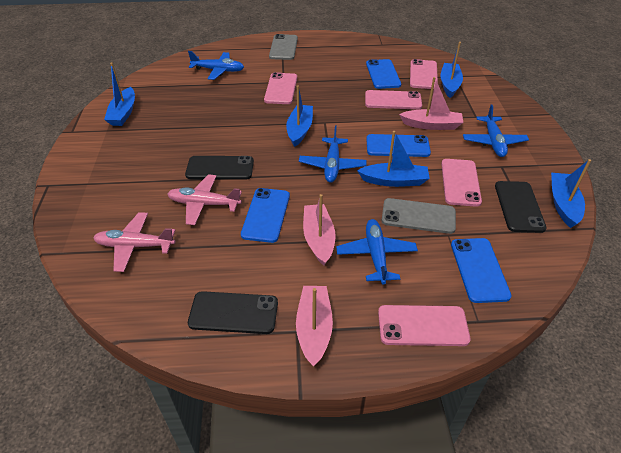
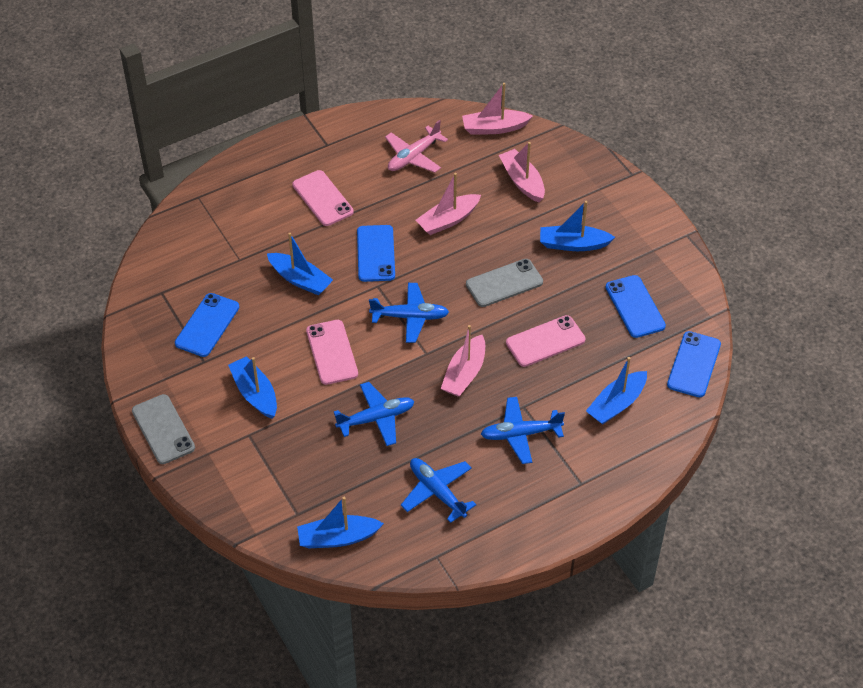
black phone: [185,156,254,180] [188,291,278,334] [495,181,547,233] = 3 -> none = 0
pink boat: [296,286,333,366] [303,194,336,266] [399,77,464,130] = 3 -> [416,173,481,235] [441,325,485,397] [462,83,533,134] [499,142,545,202] = 4
pink phone: [264,72,297,104] [365,90,422,110] [378,305,471,346] [410,59,438,89] [441,159,482,207] = 5 -> [292,170,354,226] [306,320,358,385] [506,315,585,367] = 3
pink plane: [93,212,175,272] [167,174,242,225] = 2 -> [385,120,448,173] = 1

